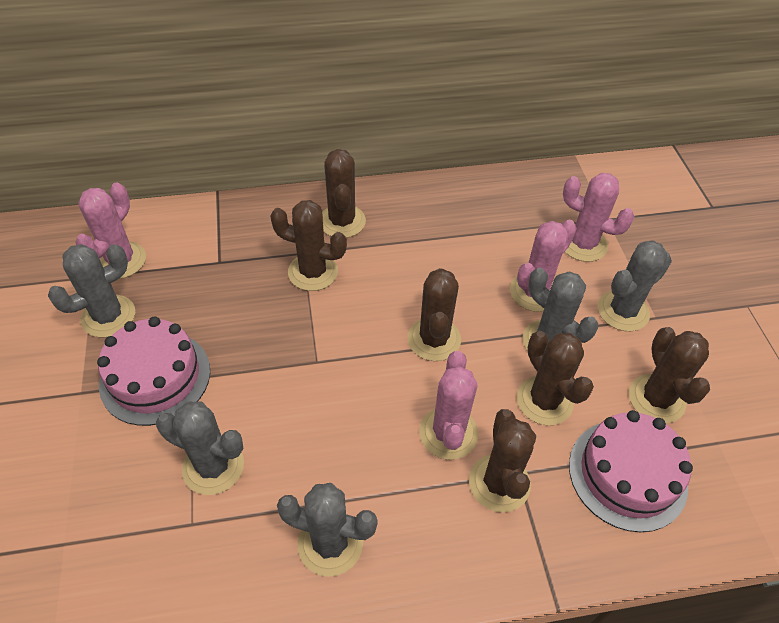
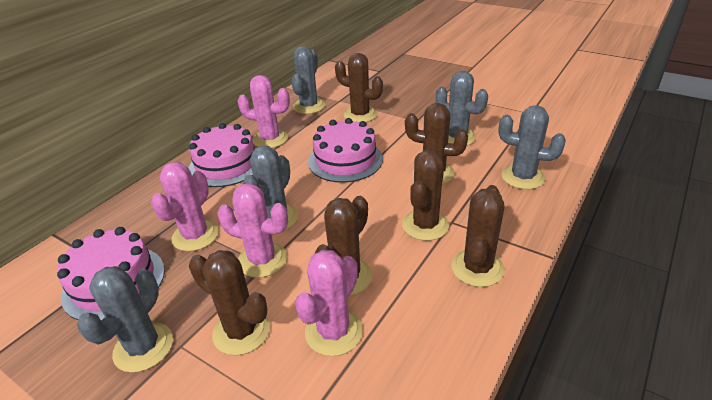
pink cake: [97,316,210,426] [569,410,693,532] = 2 -> [57,227,165,321] [189,123,256,187] [308,118,383,183] = 3

